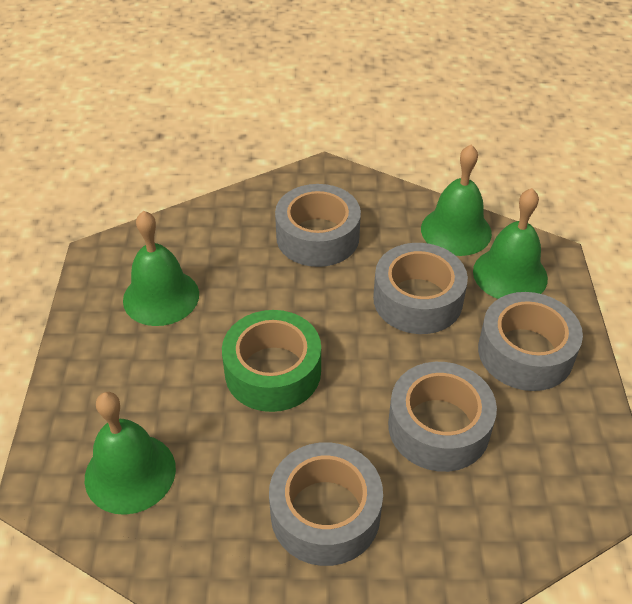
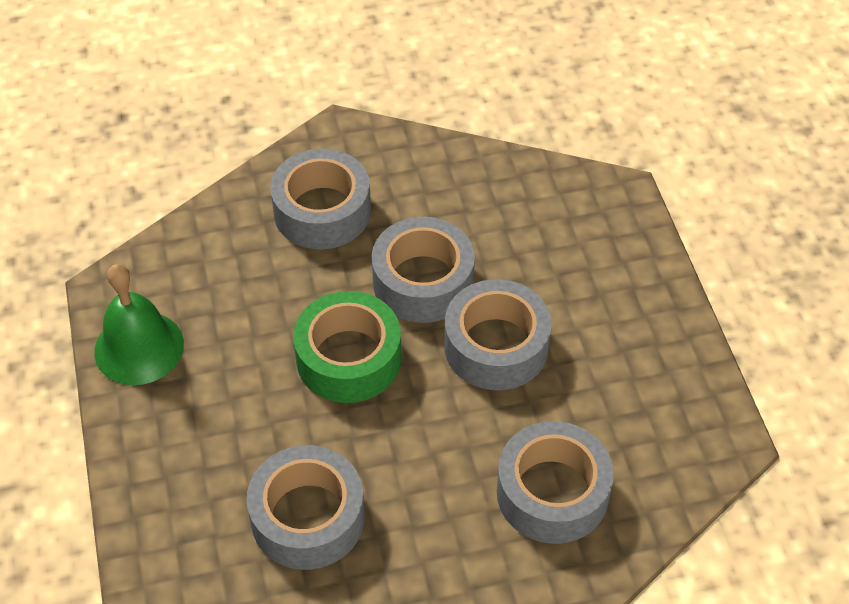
green bell: [85,392,176,515] [123,211,199,326] [421,145,492,256] [473,188,548,299] = 4 -> [94,264,184,385] = 1

